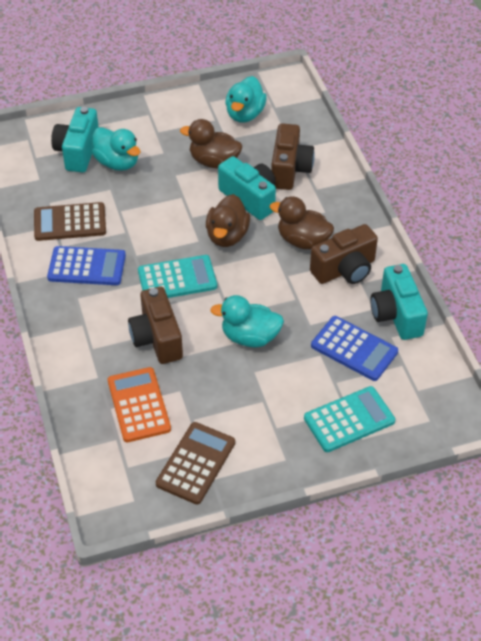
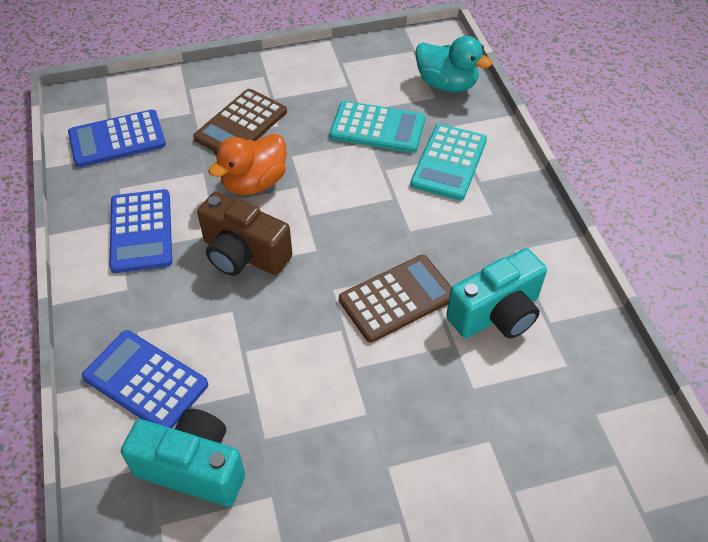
blue calculator: [47,246,126,285] [311,316,398,381] = 2 -> [68,109,166,168] [82,330,208,428] [109,189,172,273] = 3
brown camera: [128,286,183,364] [271,123,315,190] [310,224,378,284] = 3 -> [197,192,292,276] = 1
brown duck: [180,119,242,168] [206,194,250,247] [270,196,334,249] = 3 -> none = 0
orange calculator: [108,367,171,442] = 1 -> none = 0
orange duck: none = 0 -> [208,134,287,195] = 1
turquoise camera: [51,107,99,173] [218,156,276,220] [370,264,428,340] = 3 -> [121,409,245,507] [446,248,547,339] = 2
turquoise duck: [92,127,141,171] [210,295,284,347] [225,76,267,123] = 3 -> [415,36,493,92] = 1

